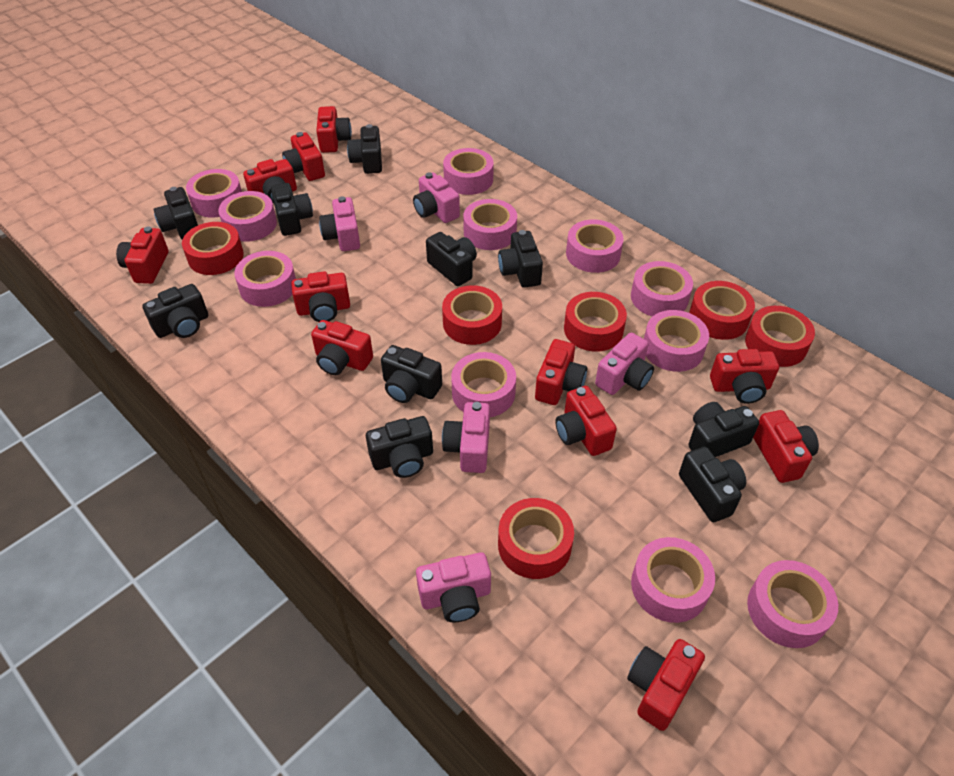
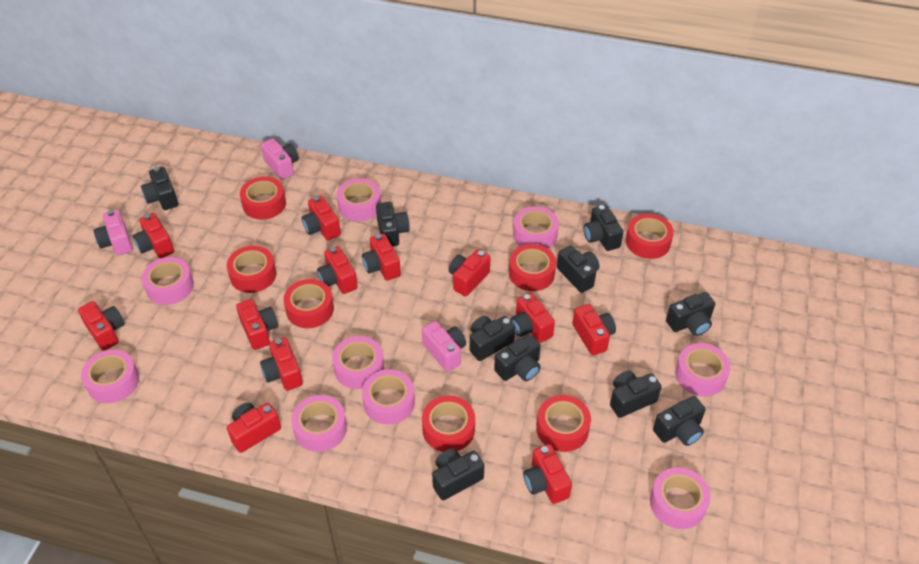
pink camera: [319,196,360,251] [413,172,460,223] [416,552,491,623] [442,402,490,473] [595,333,654,395] = 5 -> [94,209,133,256] [261,138,299,180] [422,321,466,372] = 3
pink tape: [186,169,242,218] [218,191,277,242] [234,251,296,307] [443,148,494,195] [451,352,516,417] [463,199,517,250] [566,220,624,273] [631,261,693,317] [631,537,715,623] [644,310,709,372] [747,560,838,648] = 11 -> [81,349,139,403] [142,257,194,305] [291,395,347,452] [332,336,384,389] [337,178,381,221] [362,369,415,425] [513,206,559,248] [650,467,711,529] [675,343,730,396] = 9
red camera: [116,226,168,284] [243,159,297,203] [282,132,325,181] [291,271,350,322] [311,320,373,375] [316,106,352,153] [535,339,587,405] [555,386,617,456] [627,639,705,731] [710,349,779,404] [753,410,819,483] = 11 -> [78,301,125,351] [133,213,174,258] [227,402,281,453] [236,299,278,350] [260,337,303,391] [302,196,341,240] [317,246,358,294] [362,233,401,281] [449,250,490,297] [511,293,555,343] [523,444,572,504] [573,304,616,355] = 12
red tape: [182,222,244,275] [442,285,502,345] [498,498,574,579] [564,292,627,352] [689,281,755,340] [745,306,815,367] = 6 -> [227,246,276,293] [240,177,286,220] [283,279,334,328] [422,396,475,452] [509,244,556,291] [536,395,591,452] [626,214,674,259] = 7

